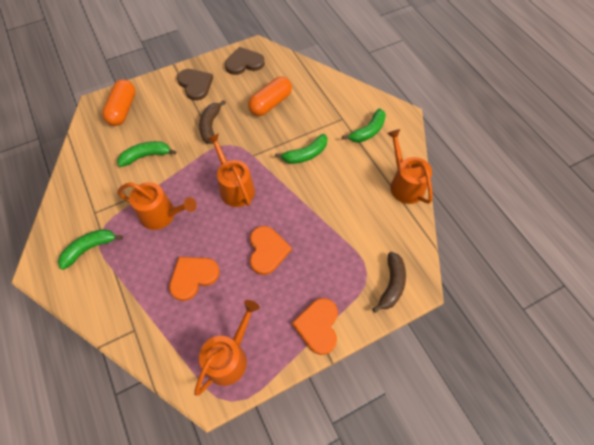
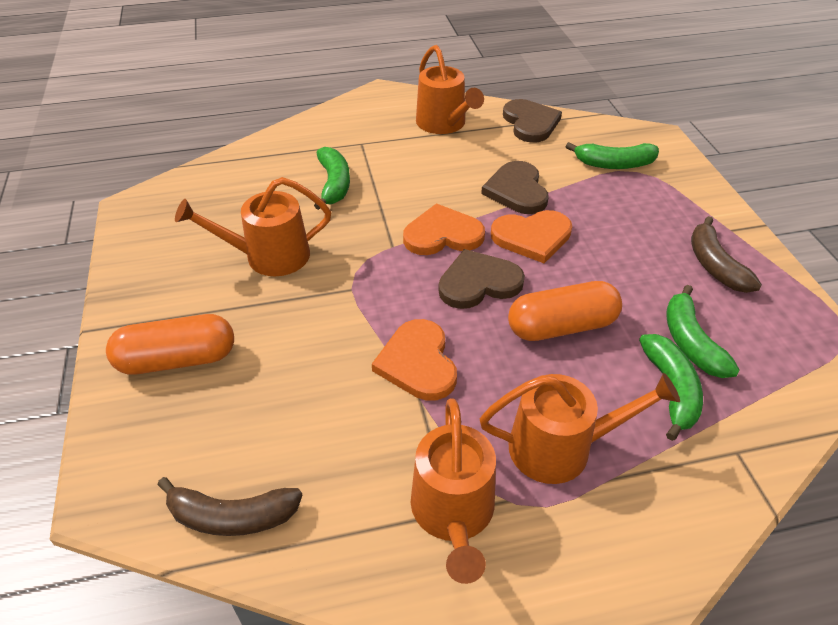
brown heart: [177,69,213,101] [225,47,265,75] = 2 -> [438,249,525,309] [481,161,549,214] [503,99,562,143] = 3

